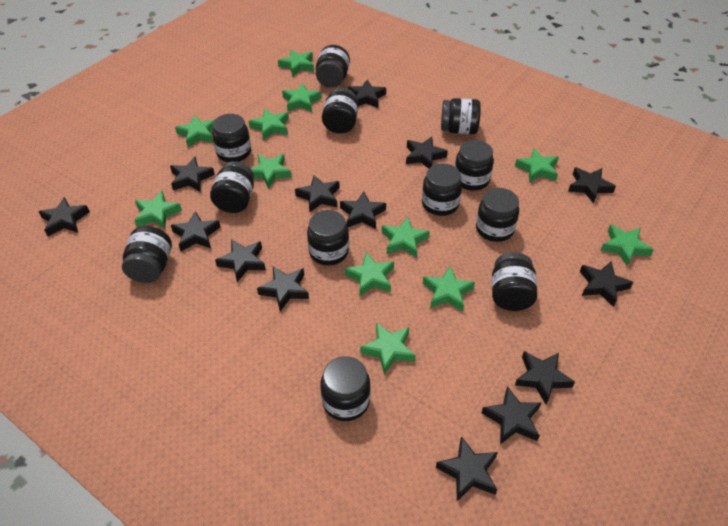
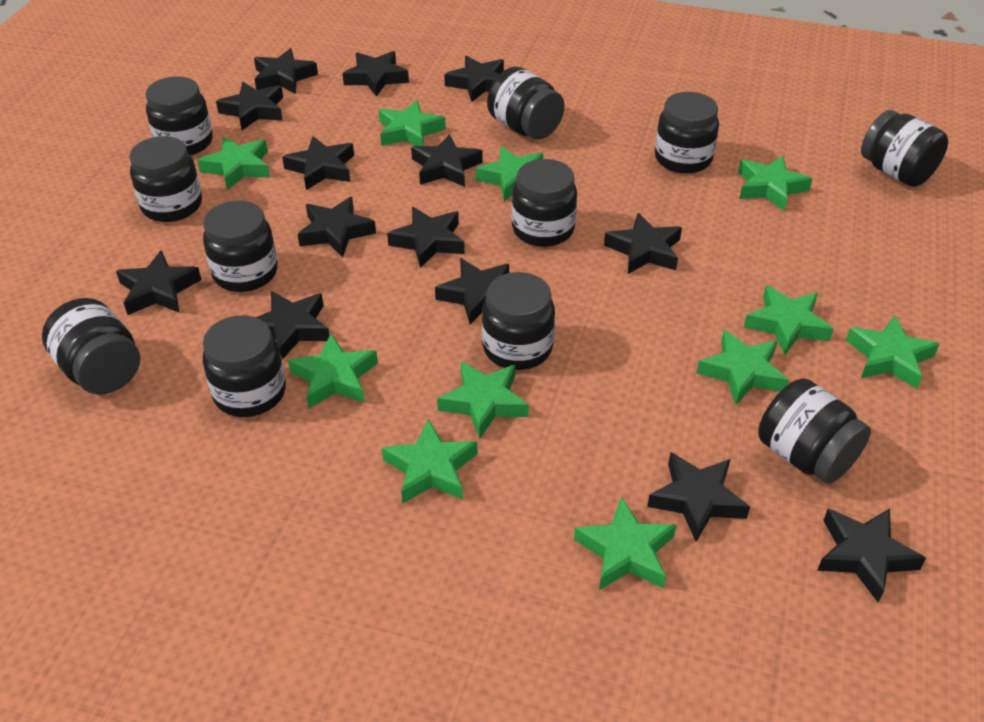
black jar: [122,226,172,283] [210,161,254,213] [212,114,251,162] [307,210,349,265] [316,45,350,88] [320,356,371,421] [322,88,358,134] [422,163,462,216] [441,98,481,134] [455,140,494,191] [476,188,519,242] [492,252,537,311] = 12 -> [42,298,140,394] [129,136,202,222] [146,76,213,156] [202,315,286,417] [203,200,278,292] [482,272,555,370] [487,67,565,140] [512,159,577,247] [655,92,719,174] [758,378,871,484] [861,110,948,187] = 11
green star: [134,191,182,229] [175,115,214,147] [249,109,289,140] [251,154,292,189] [278,50,314,77] [282,83,322,112] [345,252,394,297] [360,323,416,375] [382,217,430,258] [423,266,475,312] [515,148,559,183] [600,224,654,266] = 12 -> [197,137,270,190] [288,334,378,408] [378,100,446,146] [382,419,477,504] [437,361,529,439] [476,146,543,202] [574,497,676,590] [697,330,789,405] [738,155,812,211] [744,285,834,355] [846,316,939,389] = 11

